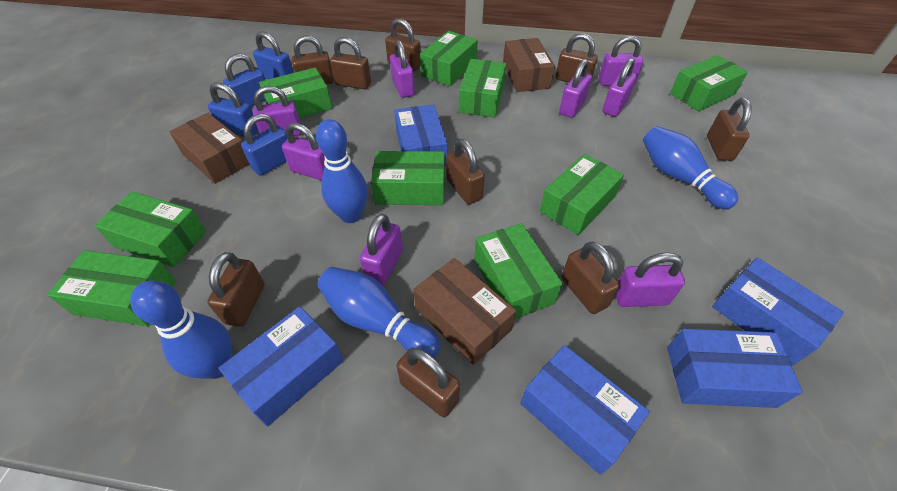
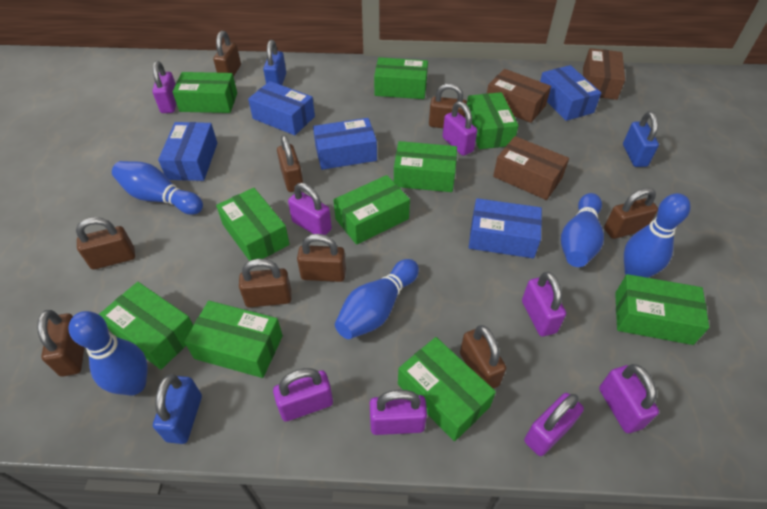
blue bowling pin: [130,280,232,379] [316,119,368,223] [317,267,440,358] [643,126,738,209] = 4 -> [69,311,148,396] [112,161,203,215] [335,259,419,339] [561,193,604,267] [624,193,691,278] = 5
blue padlock: [208,83,258,137] [223,53,266,107] [241,113,287,175] [253,31,294,79] = 4 -> [153,374,202,444] [263,40,286,85] [623,111,659,167] = 3
green box: [47,250,177,326] [94,191,206,267] [259,68,332,118] [371,151,445,205] [420,31,478,86] [459,59,506,117] [474,223,562,319] [540,154,624,235] [670,55,748,112] = 9 -> [99,282,194,370] [172,72,237,113] [184,301,283,378] [216,188,290,261] [333,175,410,245] [374,57,428,99] [394,141,457,192] [398,337,496,441] [465,92,518,149] [615,274,709,345] = 10

